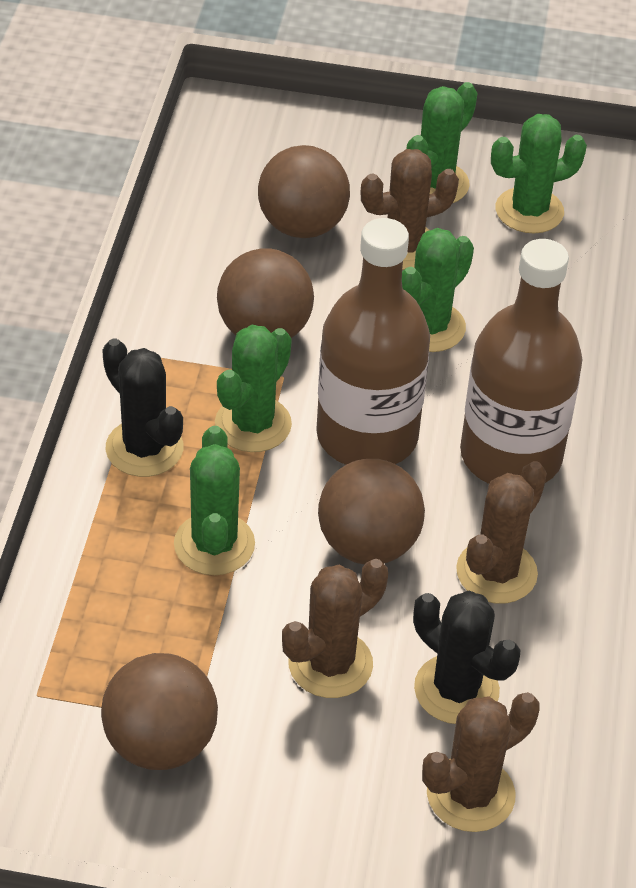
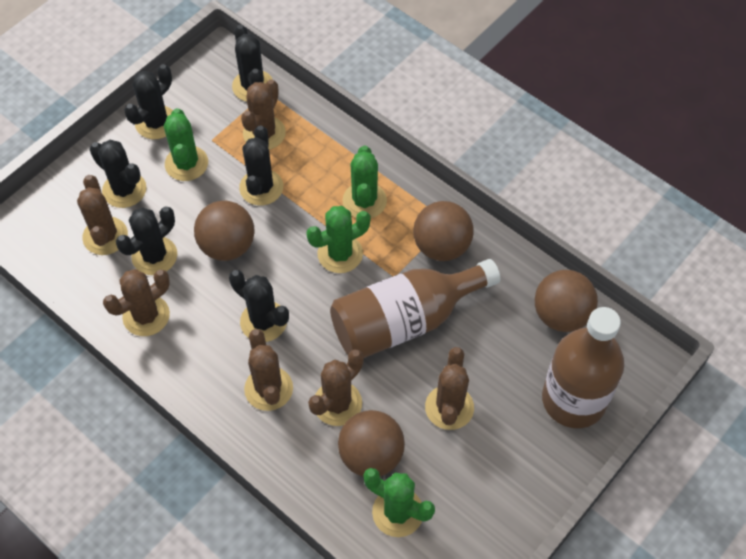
black cactus: [102,339,184,477] [413,591,520,724] = 2 -> [90,140,147,208] [116,207,177,275] [124,64,173,139] [229,270,289,342] [232,25,273,102] [239,126,283,206] = 6
brown cactus: [282,559,388,698] [361,149,459,270] [422,692,540,832] [456,461,547,604] = 4 -> [77,175,128,255] [103,269,170,336] [241,79,286,150] [244,329,293,411] [308,350,364,426] [425,347,474,430] = 6
green cactus: [174,426,255,575] [215,325,292,452] [402,228,474,352] [407,82,478,203] [491,114,587,233] = 5 -> [164,108,208,181] [306,206,371,273] [342,145,387,218] [363,468,435,537] = 4

